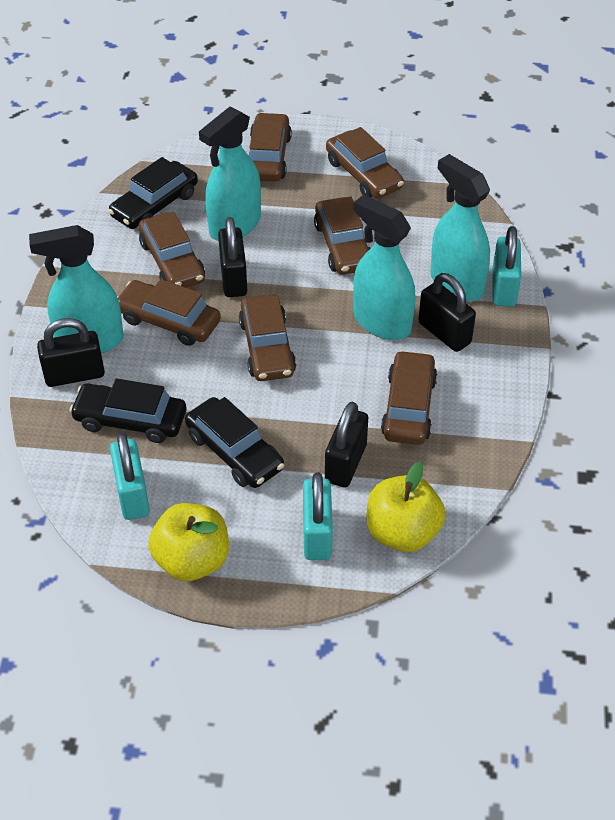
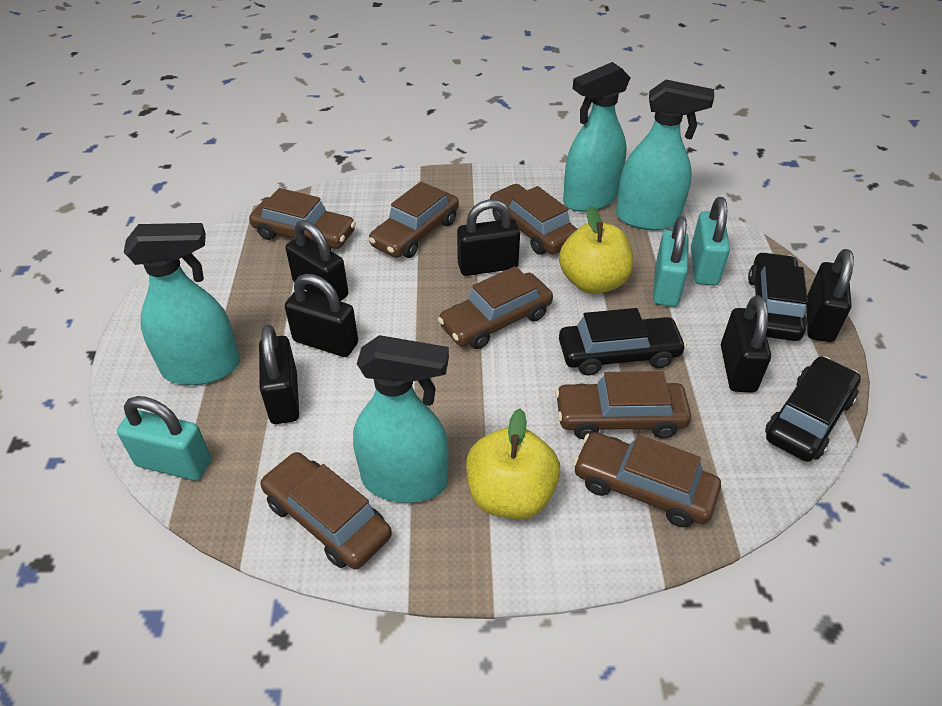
black padlock: [37,318,105,387] [218,217,247,297] [325,402,368,488] [418,273,476,352] = 4 -> [259,324,299,424] [285,274,358,357] [286,220,348,301] [457,199,520,276] [721,295,771,393] [807,249,854,342] = 6

